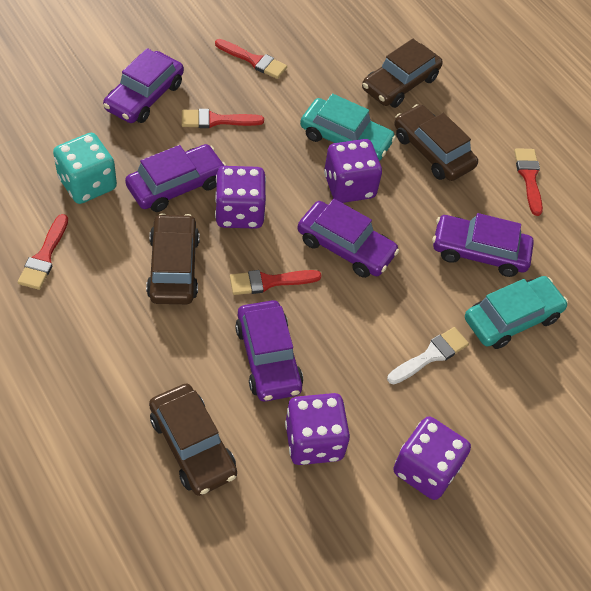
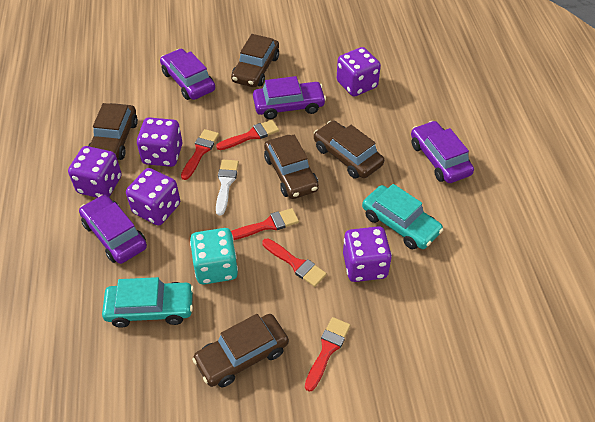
brown car: [146,213,200,304] [149,384,237,496] [362,39,443,108] [394,104,478,181] = 4 -> [88,103,138,160] [192,314,289,388] [231,34,279,87] [264,135,319,199] [314,121,384,179] = 5
purple car: [103,48,184,123] [125,144,226,212] [235,300,303,402] [297,199,399,278] [433,213,534,277] = 5 -> [79,194,147,264] [160,49,215,100] [253,76,326,119] [411,121,474,183] = 4
purple dice: [215,166,266,229] [285,393,350,465] [324,139,382,203] [393,416,471,500] = 4 -> [68,146,122,198] [126,168,180,226] [137,117,182,167] [337,47,381,97] [343,226,392,282] = 5

